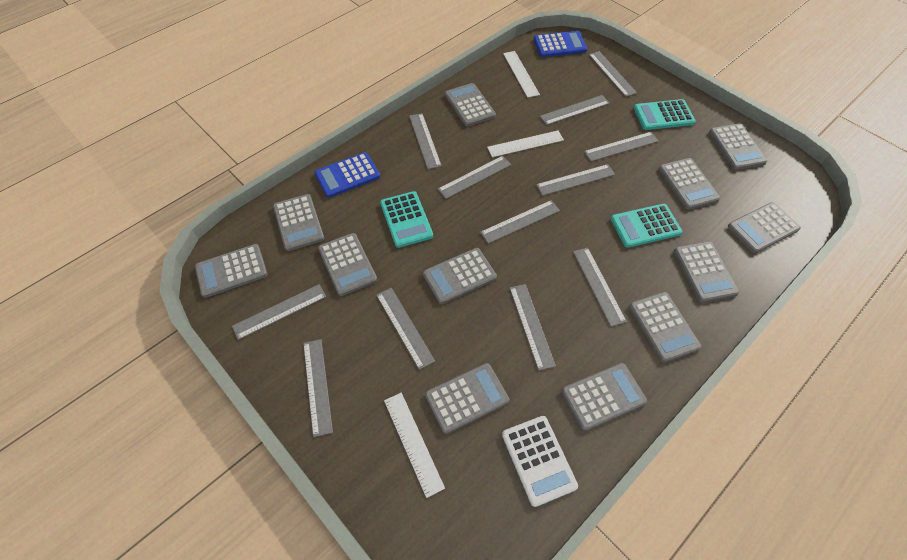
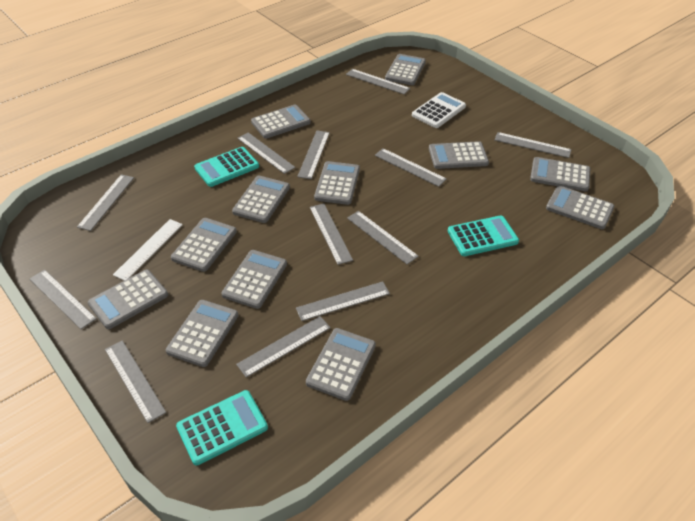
blue calculator: [315,152,380,198] [534,31,587,57] = 2 -> none = 0
white ruler: [384,393,445,498] [487,130,564,157] [503,51,540,98] = 3 -> [113,219,183,281] = 1

